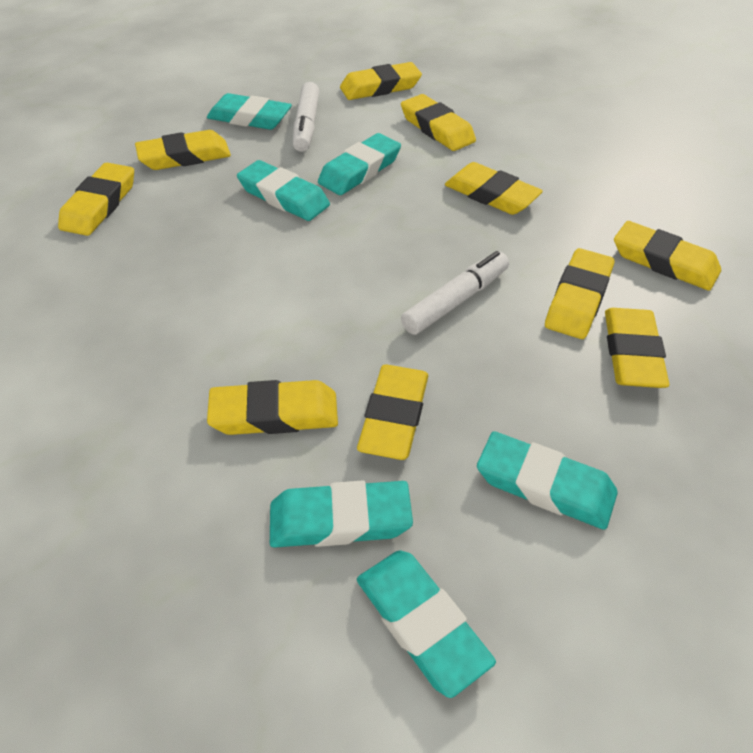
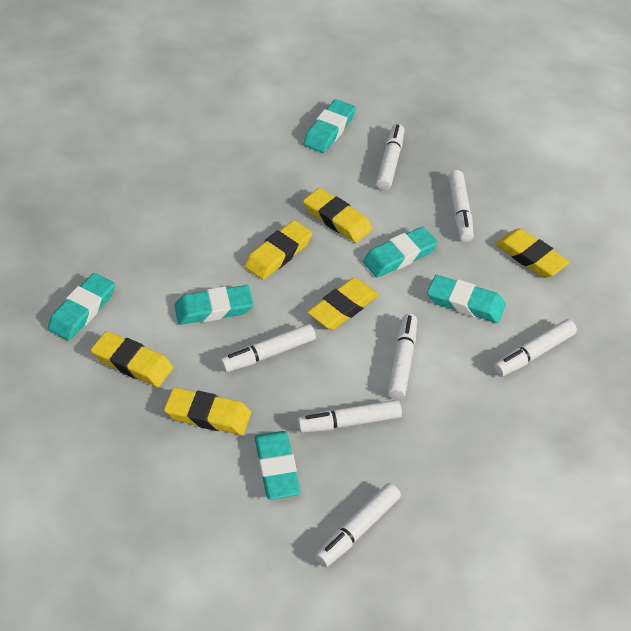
white marker: [293,82,319,152] [401,251,509,335] = 2 -> [220,324,316,372] [297,400,402,433] [315,483,401,567] [376,124,404,190] [387,314,417,400] [448,170,474,242] [494,319,577,377] = 7
yellow eraser: [58,163,134,236] [135,130,231,170] [207,380,338,435] [340,62,422,100] [357,365,428,460] [401,94,476,151] [445,162,543,215] [545,248,615,339] [605,308,669,388] [614,221,721,291] = 10 -> [91,331,173,387] [164,388,251,435] [244,220,312,280] [303,188,372,243] [307,278,379,330] [495,228,569,278] = 6

